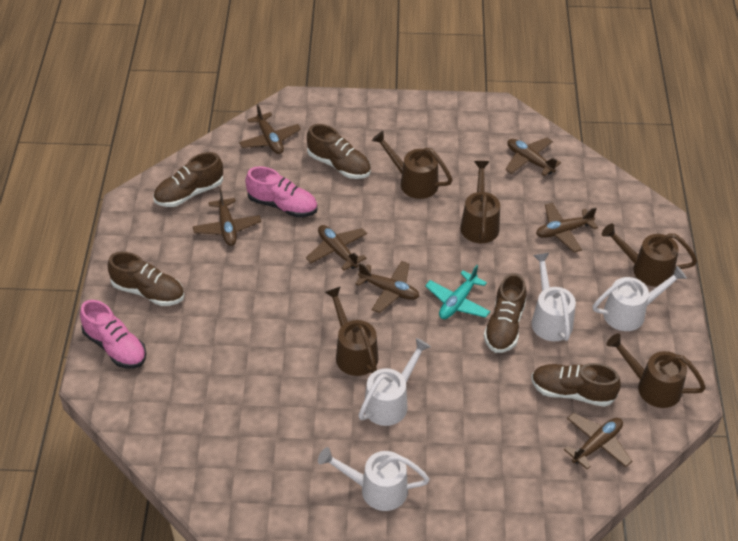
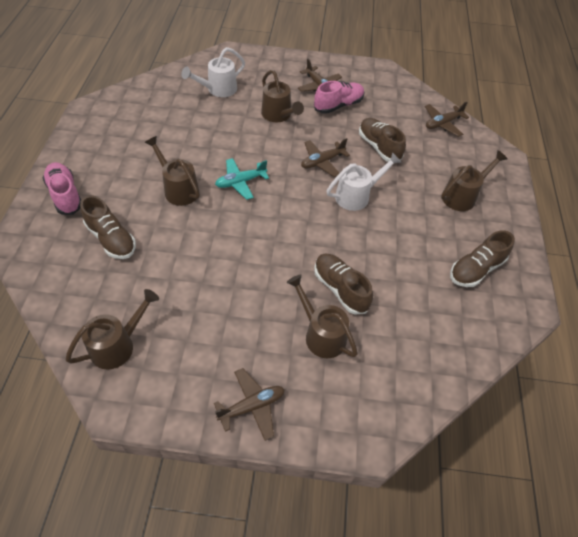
brown plane: [193,188,261,246] [239,104,301,154] [306,225,367,271] [355,261,419,313] [505,137,561,176] [536,203,598,253] [564,413,632,470] = 7 -> [214,368,285,441] [298,59,342,92] [301,138,350,177] [425,102,469,137] = 4
brown shoe: [107,252,184,306] [153,152,223,207] [307,124,371,179] [484,273,526,353] [531,363,621,407] = 5 -> [80,195,136,259] [314,253,373,315] [359,118,406,162] [450,230,515,287] = 4
white watering can: [318,447,430,511] [358,338,431,426] [531,253,576,341] [593,265,687,331] = 4 -> [181,47,245,97] [326,152,401,211] = 2

